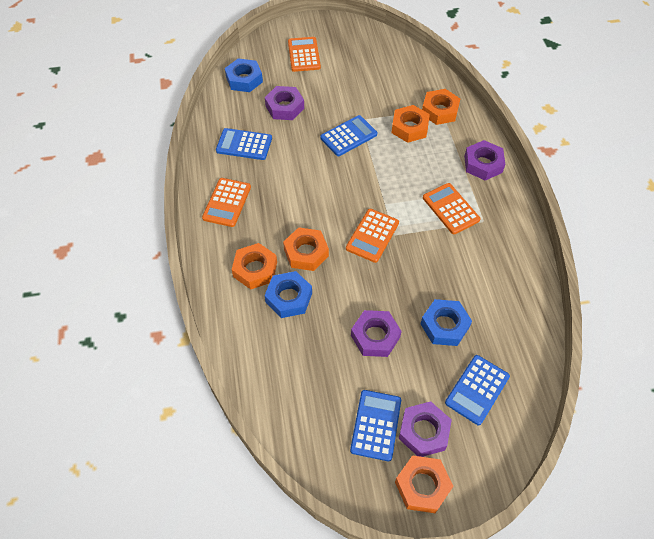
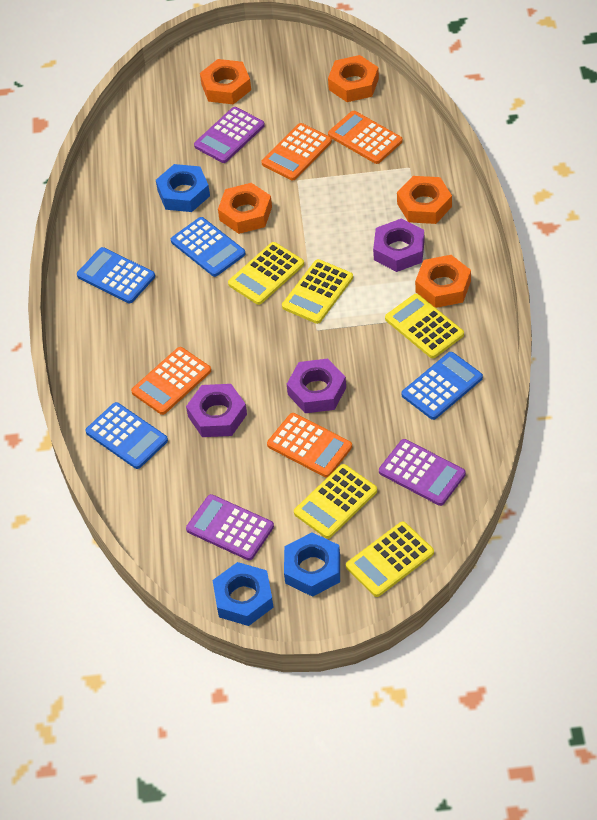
purple calculator: none = 0 -> [186,494,274,560] [194,107,265,163] [379,439,466,506] = 3
purple nut: [265,86,304,120] [351,310,402,357] [399,401,452,457] [464,140,505,181] = 4 -> [186,384,247,437] [287,359,346,413] [373,219,424,272] = 3
yellow calculator: none = 0 -> [228,242,304,305] [282,259,353,324] [294,464,377,539] [346,521,434,597] [385,294,464,358] = 5

